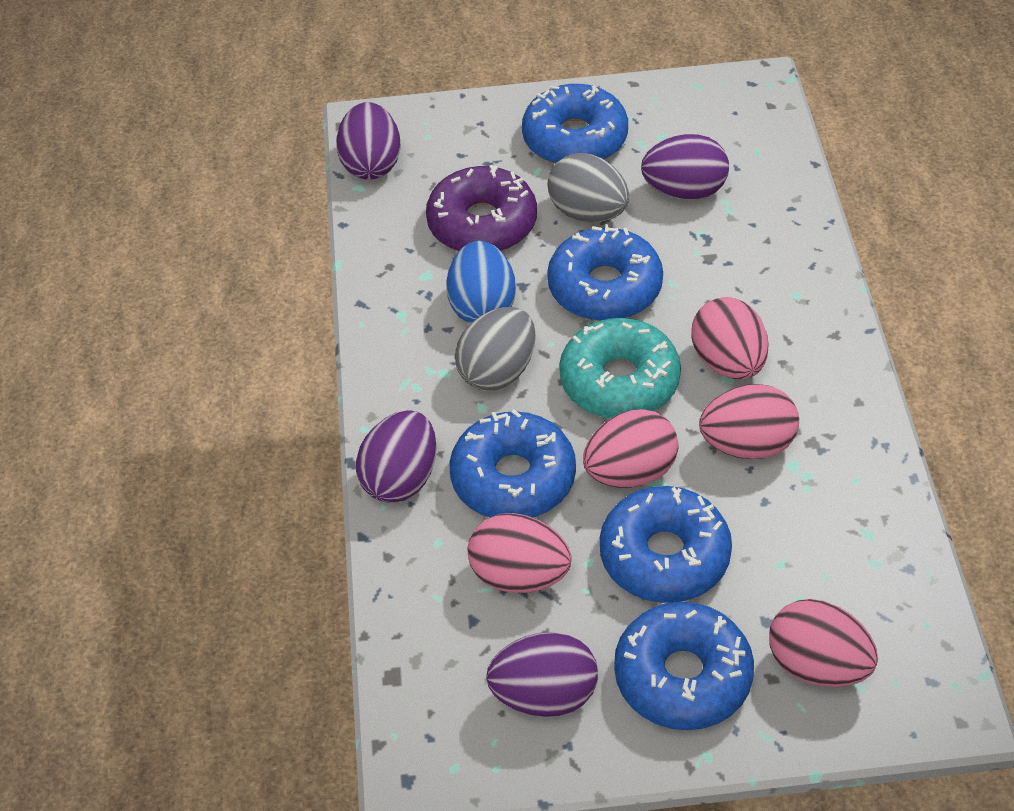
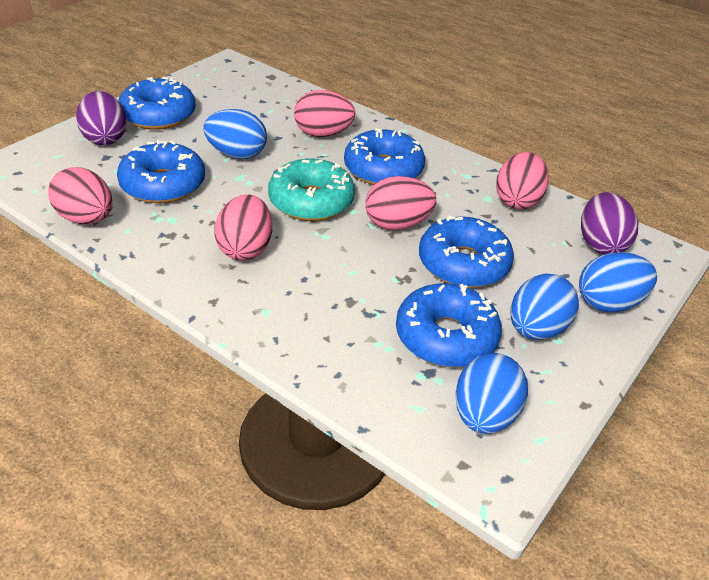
blue egg: [446,241,516,324] = 1 -> [203,109,267,159] [455,353,528,434] [511,273,579,340] [579,252,657,312] = 4
grey egg: [455,307,536,391] [547,153,629,222] = 2 -> none = 0
purple donut: [426,165,537,251] = 1 -> none = 0
purple egg: [336,102,401,180] [356,410,437,503] [486,632,598,717] [641,134,729,200] = 4 -> [76,91,127,145] [581,192,638,254] = 2

